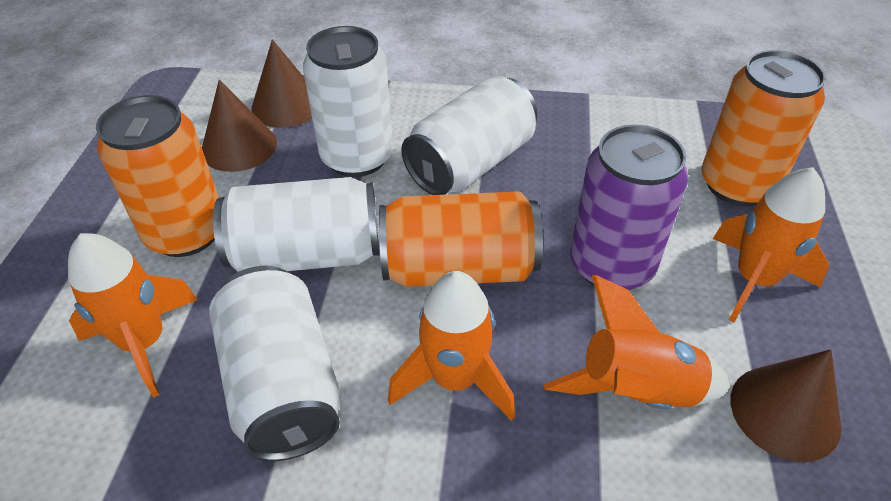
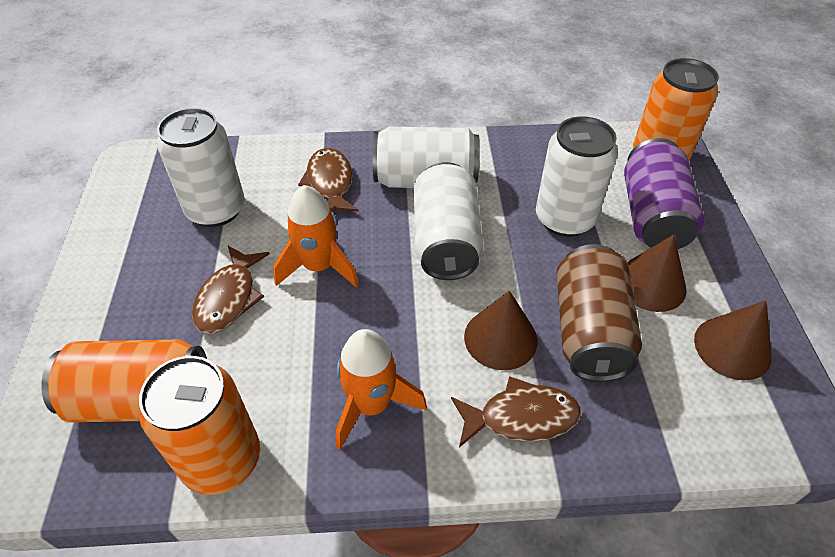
brown can: none = 0 -> [556,244,642,382] = 1
brown fish: none = 0 -> [192,245,270,334] [298,148,359,211] [451,376,581,448] = 3
orange rocket: [68,233,198,398] [388,271,515,421] [544,275,730,410] [713,167,829,322] = 4 -> [273,185,359,288] [336,329,427,450] = 2

